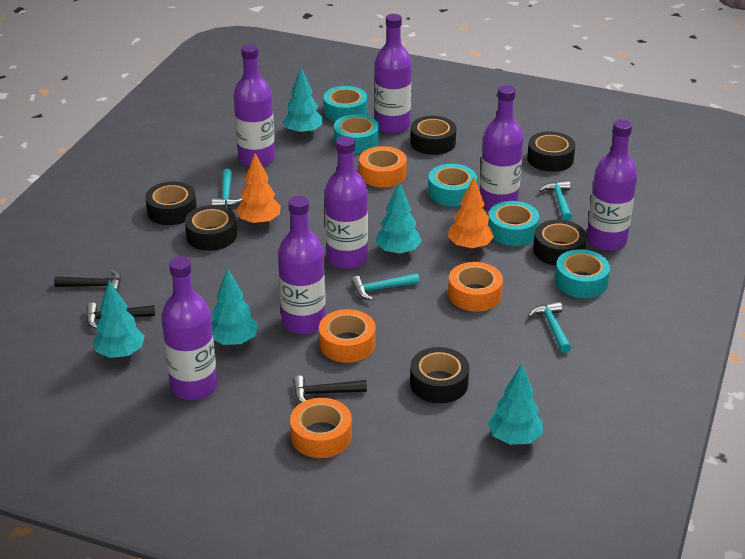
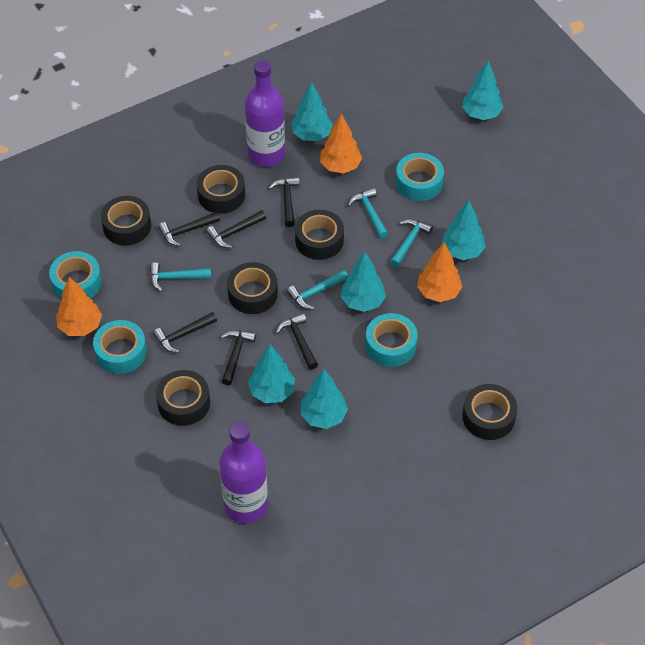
black hammer: [54,269,121,292] [86,302,155,328] [293,375,367,403] = 3 -> [153,312,217,353] [158,212,220,246] [206,210,266,248] [221,330,256,385] [268,177,300,227] [276,313,318,370] = 6
orange tape: [290,398,352,458] [319,309,376,363] [359,146,407,187] [448,262,503,312] = 4 -> none = 0
orange tree: [236,153,281,225] [448,177,494,250] = 2 -> [56,277,102,336] [320,113,362,173] [417,242,462,302] = 3
purple bottle: [161,256,217,400] [233,44,275,167] [278,196,326,334] [325,136,368,269] [375,14,412,134] [480,85,524,211] [587,120,637,251] = 7 -> [219,422,268,523] [245,60,285,167] = 2
turquoise tape: [323,86,367,122] [334,114,379,153] [428,164,477,206] [488,201,539,246] [555,249,610,298] = 5 -> [49,251,102,300] [93,320,147,374] [366,313,418,367] [396,153,444,201] = 4
turquoise tree: [93,281,145,358] [211,268,258,346] [283,68,323,136] [375,181,422,255] [488,363,543,445] = 5 -> [248,344,295,403] [292,82,333,141] [300,369,348,429] [341,252,386,312] [441,200,486,260] [462,61,504,120] = 6

